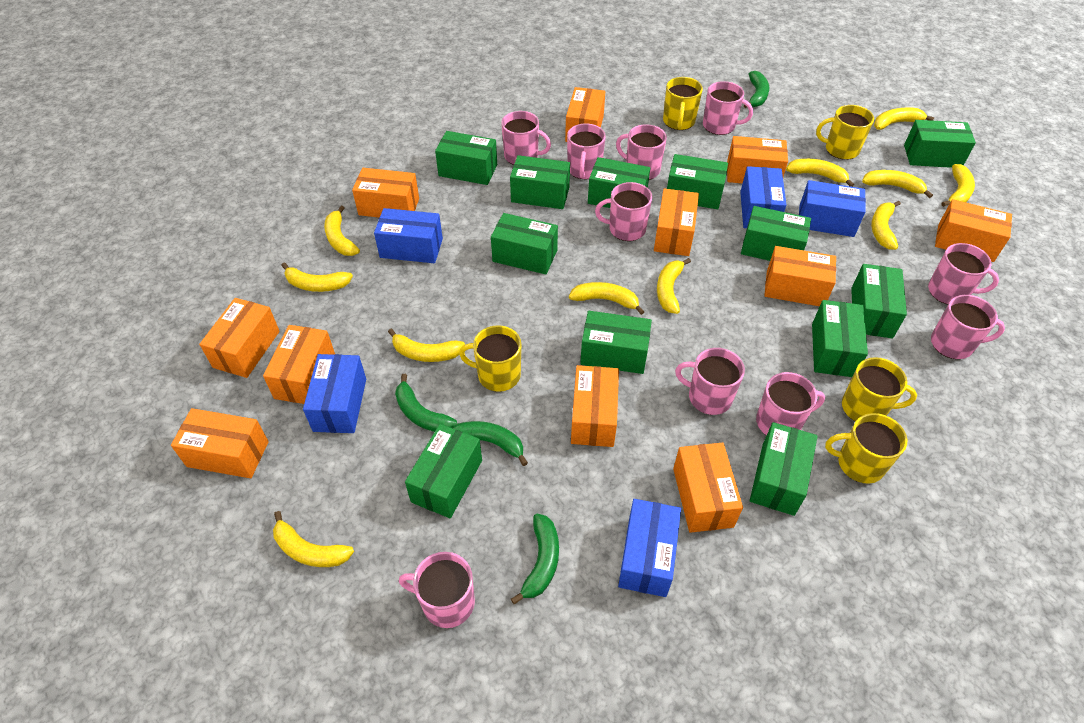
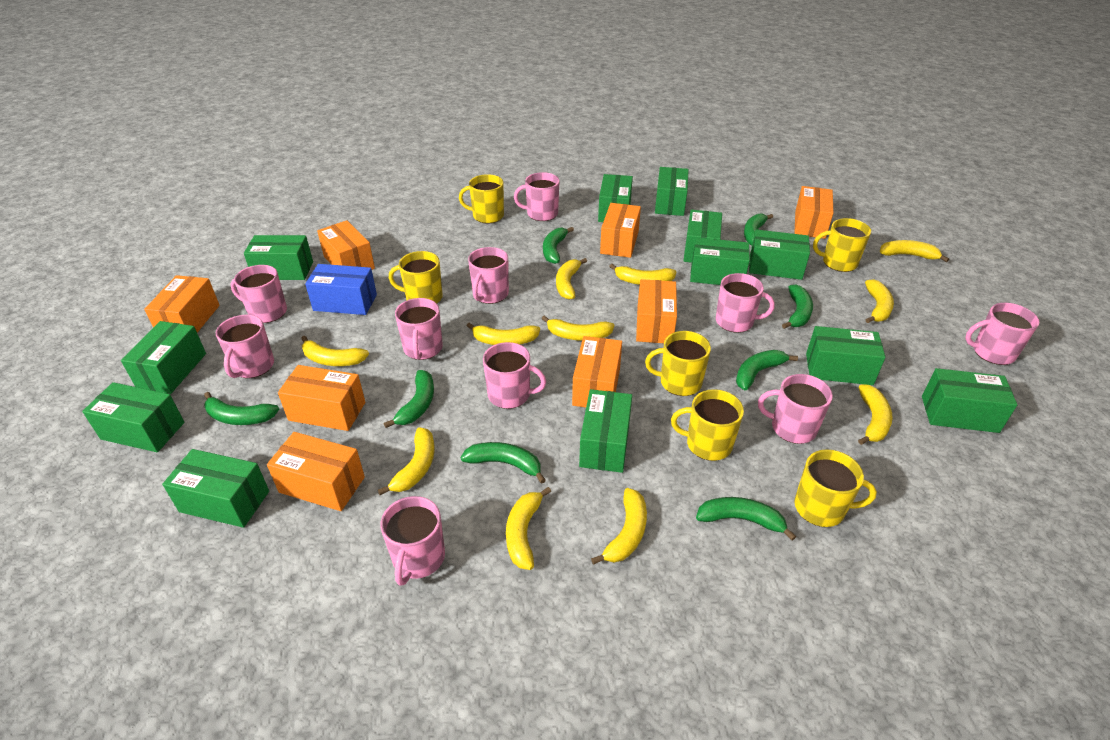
blue box: [303,354,366,433] [374,208,443,263] [618,499,681,597] [740,166,786,228] [799,180,866,237] = 5 -> [305,264,377,315] = 1
green banana: [395,374,457,432] [451,421,528,466] [511,514,559,605] [744,71,769,108] = 4 -> [204,392,279,425] [384,370,434,428] [461,442,546,484] [543,227,574,264] [696,497,796,541] [736,350,798,390] [744,214,773,246] [782,285,813,329] = 8
orange box: [171,408,269,478] [199,298,280,378] [263,325,335,404] [352,168,419,218] [565,87,605,142] [571,365,619,447] [654,188,699,256] [673,442,743,533] [727,136,788,184] [764,246,836,306] [935,199,1012,262] = 11 -> [144,275,220,333] [267,432,365,511] [278,365,365,431] [317,220,375,270] [572,336,622,407] [600,203,641,258] [636,279,677,343] [794,186,833,239] = 8
yellow mug: [459,325,521,392] [663,77,703,130] [816,105,874,160] [825,413,907,484] [842,357,917,422] = 5 -> [389,251,443,304] [459,174,504,223] [645,331,711,396] [671,389,744,461] [794,449,877,527] [813,218,871,272] = 6

